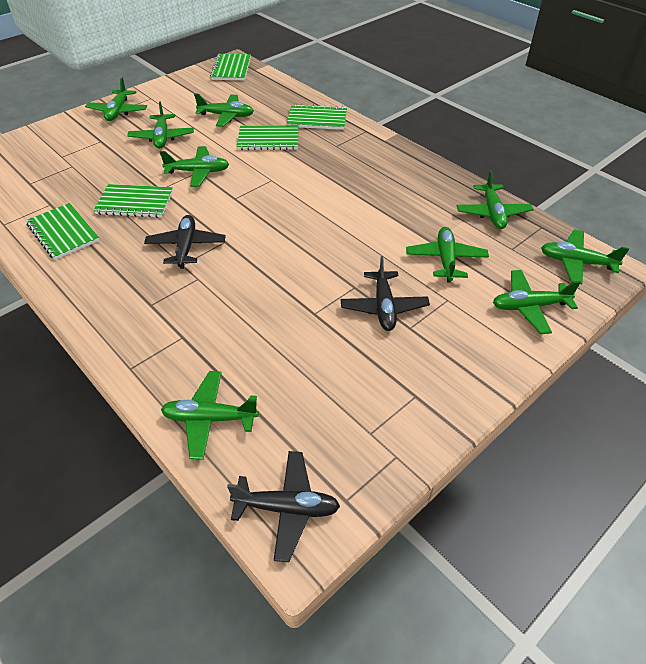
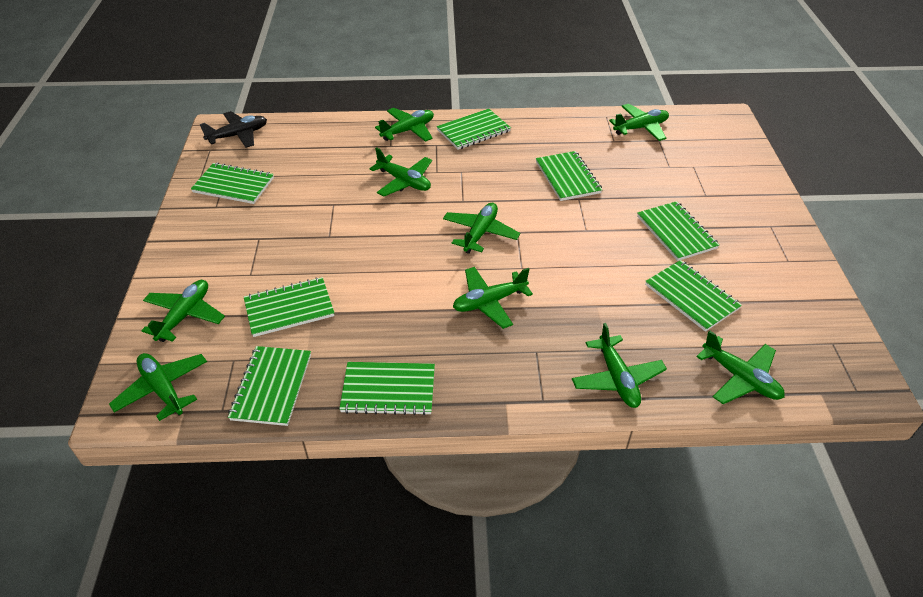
black plane: [144,215,225,269] [227,451,340,562] [341,256,430,331] = 3 -> [200,111,267,148] = 1
green notebook: [26,203,100,260] [94,184,173,218] [210,54,251,80] [237,125,299,150] [286,104,347,130] = 5 -> [191,163,274,204] [228,346,311,426] [244,277,334,337] [339,362,435,416] [437,109,511,150] [536,151,603,201] [637,201,719,261] [645,260,742,332] = 8

